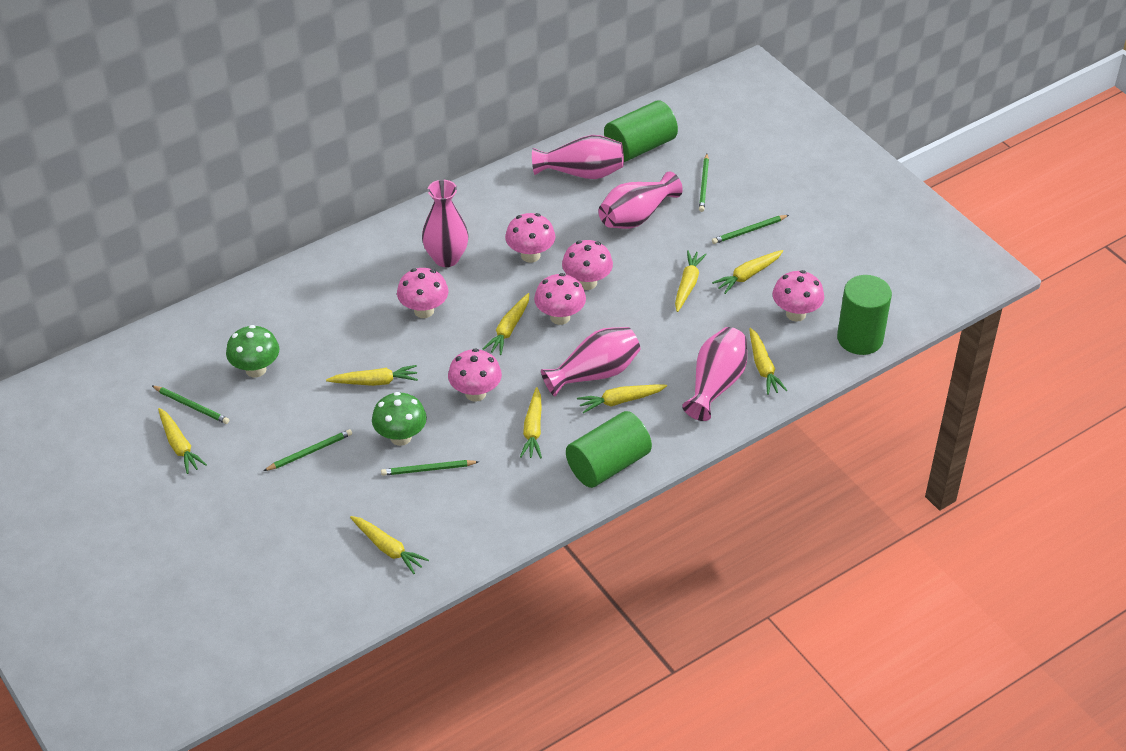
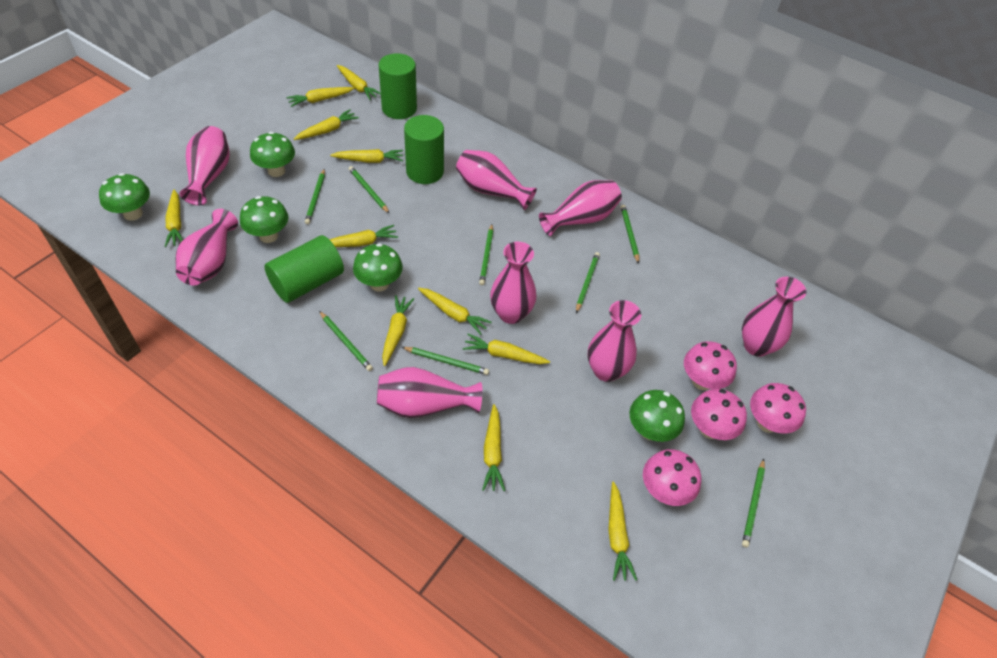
green mushroom: [226,325,279,378] [372,392,427,446] = 2 -> [99,173,150,221] [240,196,289,243] [250,132,295,177] [353,243,403,291] [630,390,685,442] = 5
green pencil: [152,386,229,424] [264,429,352,471] [381,460,479,476] [699,154,709,212] [712,215,789,244] = 5 -> [305,169,325,224] [319,311,373,371] [349,166,390,214] [402,347,489,375] [479,224,493,285] [576,252,600,313] [621,205,639,264] [742,459,765,547] = 8
pink mushroom: [397,268,448,318] [448,348,502,402] [505,213,555,263] [534,273,586,325] [562,240,613,290] [772,270,824,322] = 6 -> [643,449,701,506] [684,341,737,390] [691,389,747,440] [750,383,806,434] = 4
pink vase: [422,180,468,267] [532,135,624,179] [541,327,641,397] [598,171,683,229] [682,327,747,421] = 5 -> [175,209,238,286] [179,126,230,205] [377,367,482,418] [456,150,537,210] [490,242,536,324] [539,180,622,236] [588,300,641,382] [742,277,807,357] = 8
yellow carrot: [158,408,207,474] [326,365,418,386] [350,516,429,574] [483,293,529,355] [520,387,542,459] [577,384,667,413] [675,250,707,312] [712,250,783,294] [749,328,788,395] = 9 -> [164,189,183,247] [287,87,355,107] [294,109,359,140] [329,225,398,247] [330,149,403,163] [337,65,381,100] [382,295,414,366] [418,288,492,335] [463,334,550,364] [482,404,505,491] [608,482,637,581] = 11

